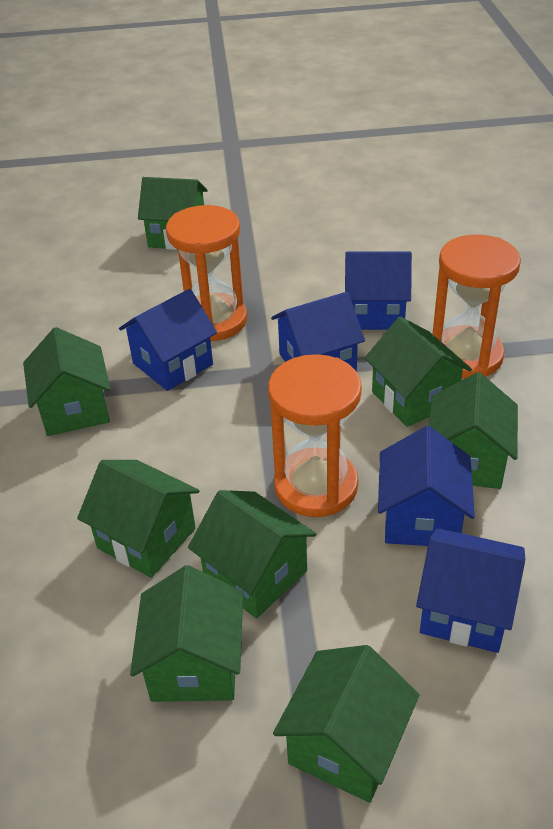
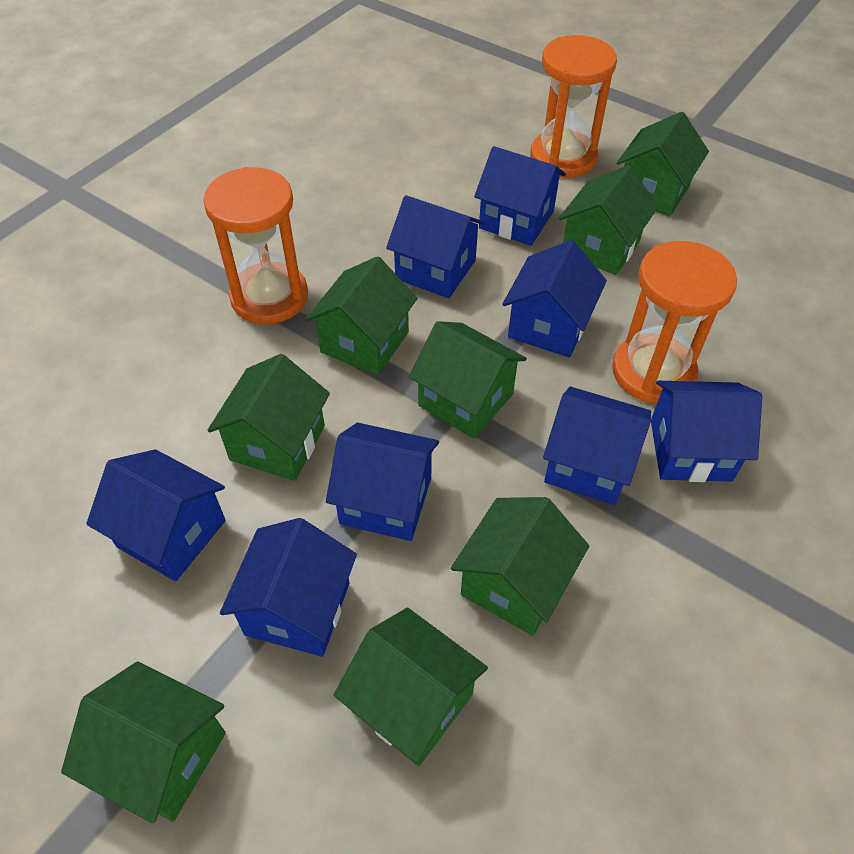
blue house: [119,289,217,391] [271,292,365,371] [345,251,412,330] [378,426,475,546] [416,528,525,653] = 5 -> [86,449,226,581] [220,518,357,657] [326,423,439,541] [386,195,485,298] [474,146,566,246] [502,240,607,357] [543,387,651,505] [651,381,762,482] = 8

